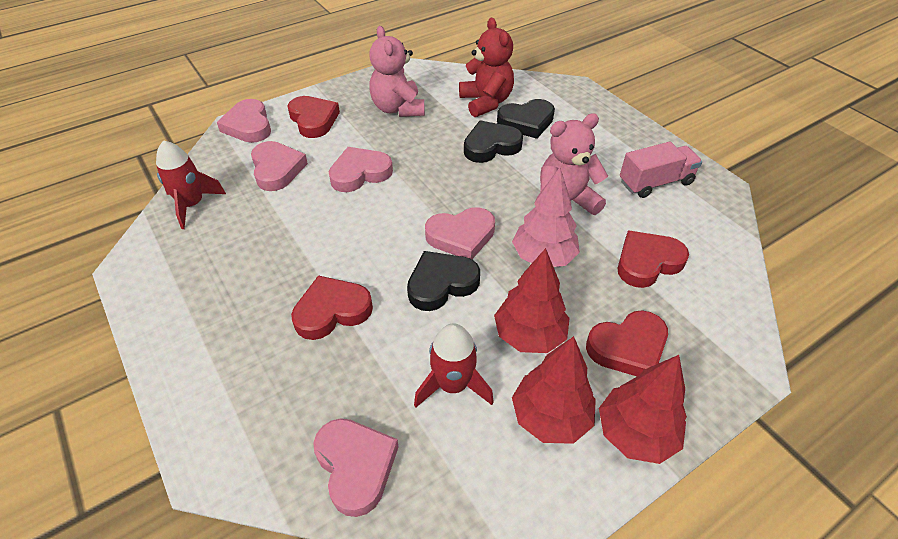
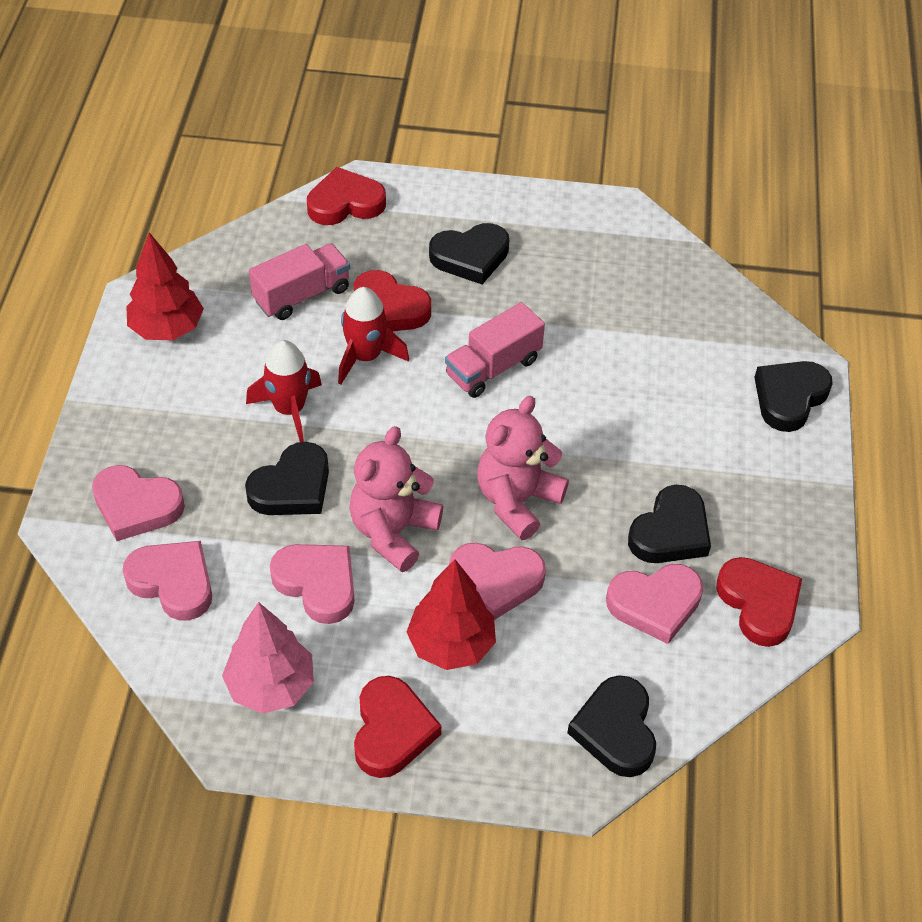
black heart: [407,251,480,311] [464,120,523,163] [497,99,555,139] = 3 -> [245,442,329,515] [429,223,509,284] [567,675,656,777] [628,485,711,563] [754,361,833,432] = 5
pink truck: [620,142,702,198] = 1 -> [249,244,350,320] [445,302,545,398] = 2
red teddy bear: [459,17,514,117] = 1 -> none = 0
red tree: [494,248,570,353] [512,336,596,444] [599,355,687,464] = 3 -> [126,232,204,340] [407,559,496,670] = 2

